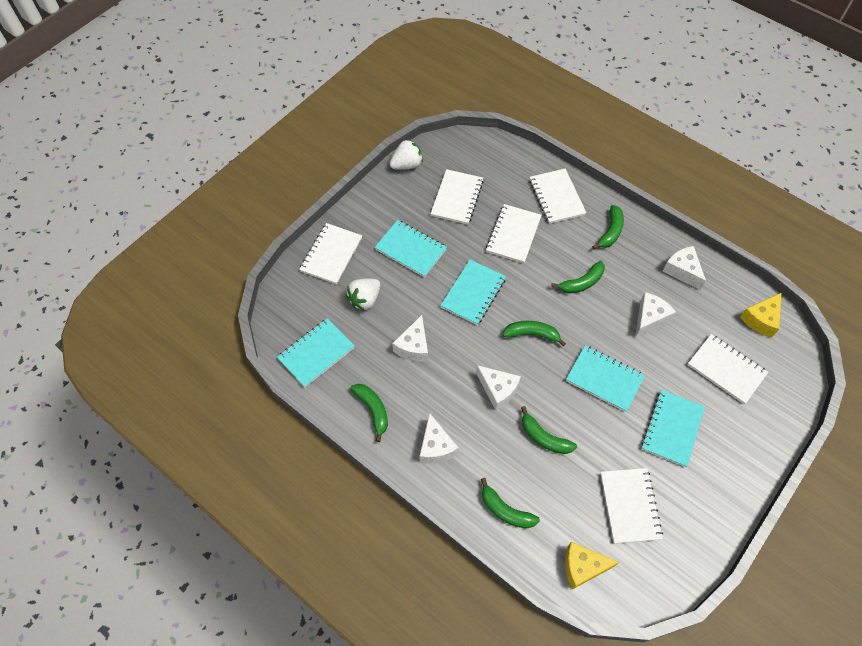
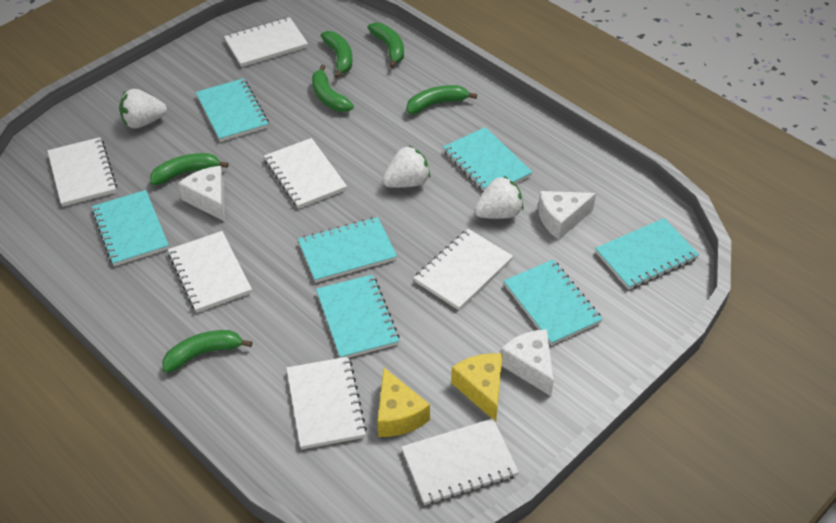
turquoise notebook: [277,318,355,387] [374,220,447,277] [440,260,506,325] [566,345,645,412] [641,390,705,467] = 5 -> [92,190,169,266] [196,79,269,142] [298,217,397,283] [316,275,400,358] [443,127,533,192] [504,260,602,345] [595,218,699,290] = 7
white cheese: [392,315,428,362] [420,413,459,464] [476,365,521,410] [635,292,676,337] [662,246,706,290] = 5 -> [178,166,225,222] [500,329,554,396] [538,191,596,240] = 3
white notebook: [299,223,362,284] [431,169,484,224] [486,204,542,263] [529,169,586,224] [600,468,663,544] [688,334,768,404] = 6 -> [47,137,117,206] [168,231,252,313] [224,17,308,67] [264,138,347,209] [287,357,367,449] [401,418,519,505] [414,229,513,310] = 7
white strawberry: [346,278,380,311] [390,139,423,170] = 2 -> [119,89,167,128] [382,146,430,188] [474,176,524,219] = 3

